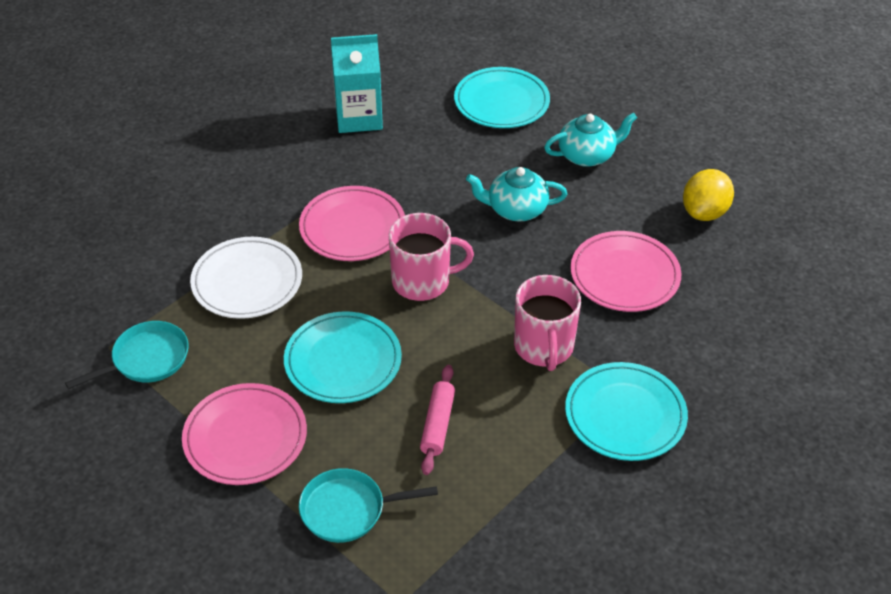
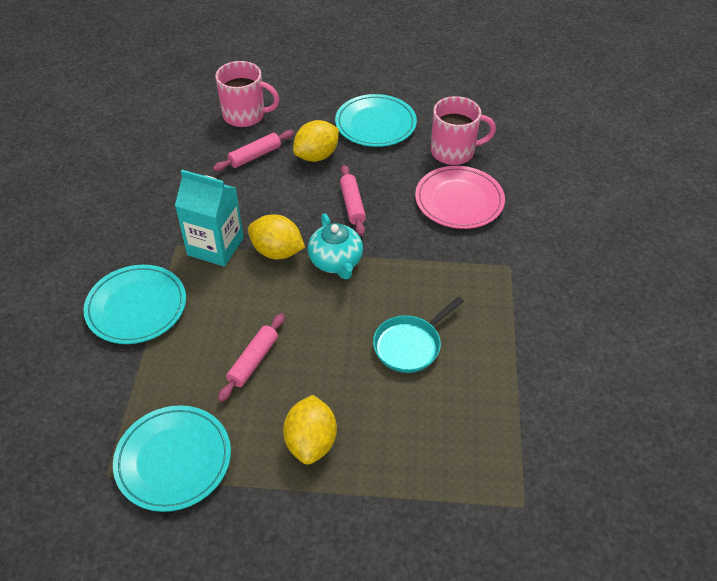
pink plate: [182,383,307,485] [299,186,405,261] [570,231,681,312] = 3 -> [415,166,505,229] = 1
pink rolling pin: [420,365,455,475] = 1 -> [213,130,294,171] [218,313,285,402] [340,165,366,236] = 3
turquoise pan: [65,321,189,389] [299,468,438,543] = 2 -> [373,297,464,373] = 1
turquoise teapot: [466,167,567,222] [544,113,637,167] = 2 -> [308,213,363,279] = 1
white plate: [190,237,302,319] = 1 -> none = 0
yellow lemon: [683,169,734,221] = 1 -> [248,214,305,259] [283,395,337,465] [293,120,339,162] = 3

